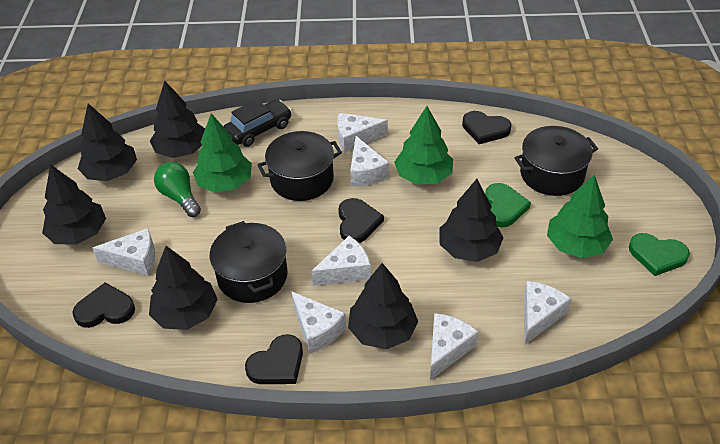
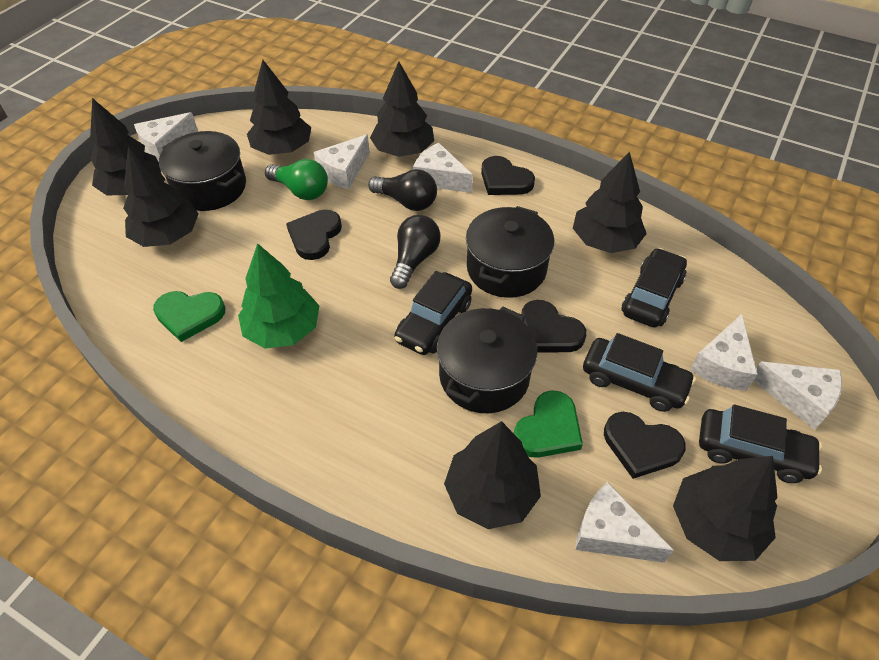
black car: [223,99,292,147] = 1 -> [394,271,472,355] [583,333,696,412] [622,248,687,328] [699,404,822,483] = 4
black light bulb: none = 0 -> [368,169,437,211] [390,215,441,289] = 2
black tree: [42,164,106,245] [78,104,137,181] [149,246,218,330] [150,81,205,158] [348,263,418,349] [439,179,504,262] = 6 -> [90,98,161,195] [123,146,199,247] [247,60,311,155] [370,61,434,157] [444,421,541,529] [573,151,647,253] [673,456,778,561] = 7
green tree: [193,113,252,192] [394,106,453,185] [547,174,613,258] = 3 -> [238,243,319,349] = 1
white cheese: [92,228,155,276] [291,291,346,353] [311,236,371,286] [337,113,388,153] [350,136,389,186] [430,313,479,380] [524,281,571,345] = 7 -> [134,112,198,161] [314,135,370,189] [413,143,473,193] [575,482,674,563] [690,314,757,391] [753,362,842,430] = 6

